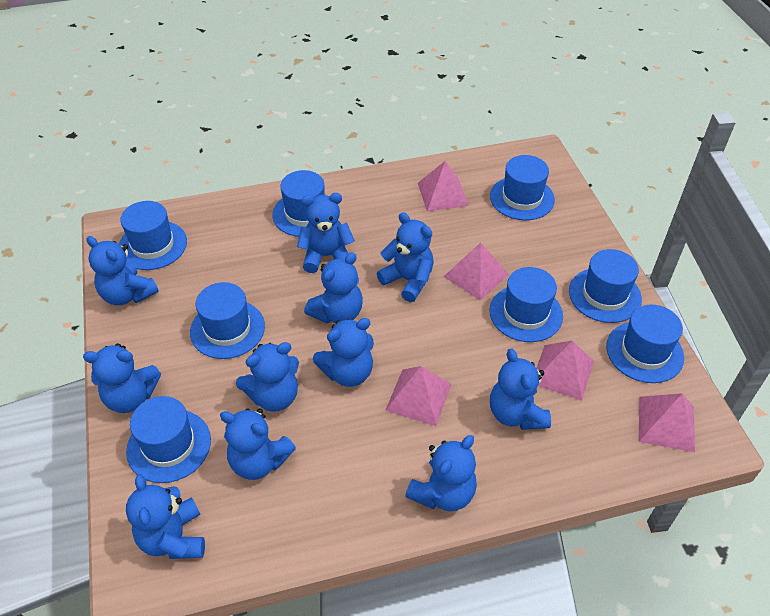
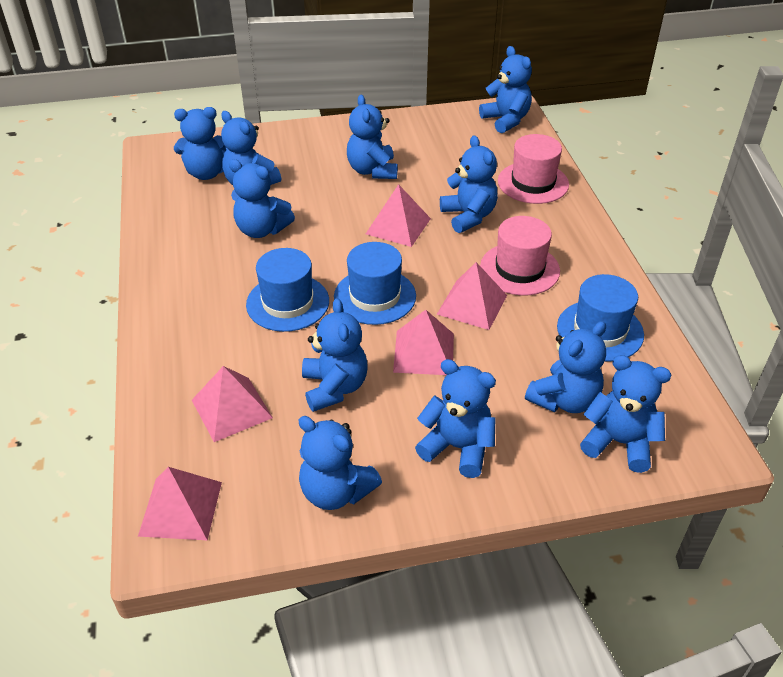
blue hat: [119,201,187,270] [126,396,211,483] [190,282,265,359] [273,170,325,237] [489,267,563,342] [490,155,555,220] [569,249,642,323] [606,305,684,383] = 8 -> [246,248,329,332] [334,242,416,325] [557,274,644,362] = 3
pink hat: none = 0 -> [480,216,560,295] [498,134,569,204] = 2

